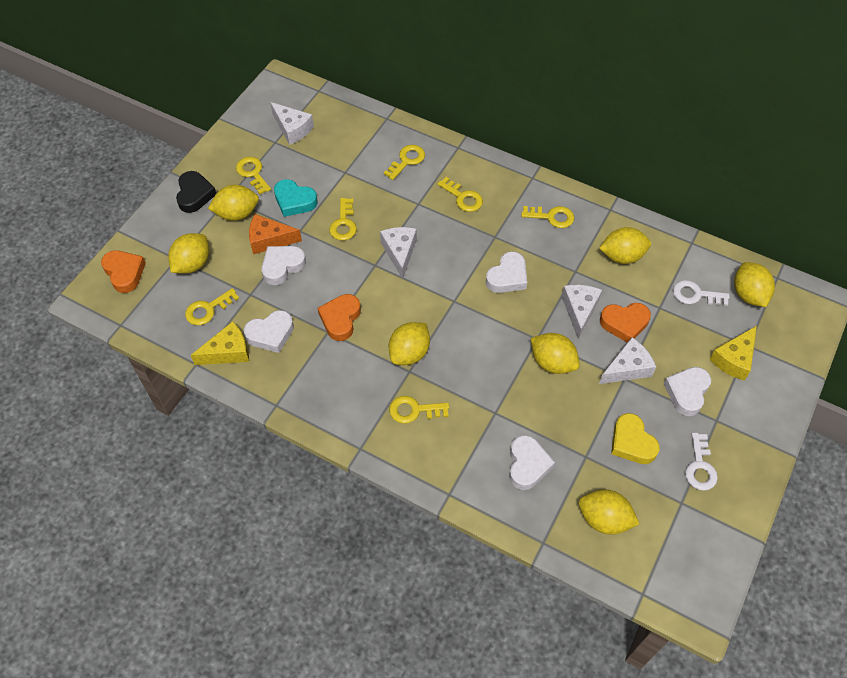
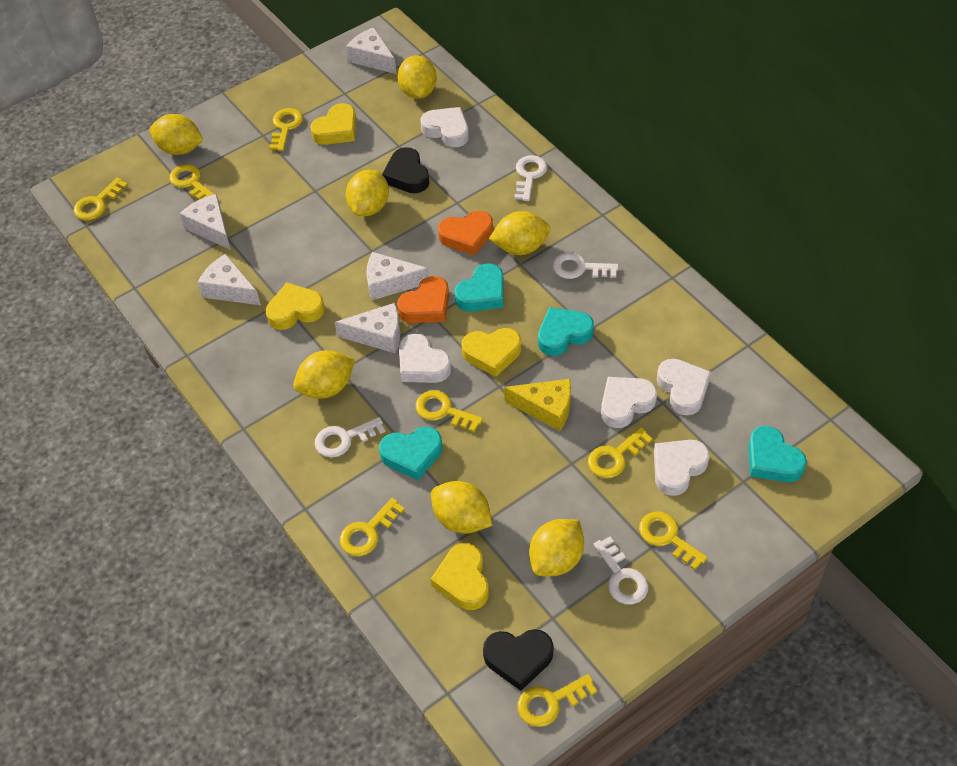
black heart: [176,171,216,213] = 1 -> [382,147,429,193] [483,629,554,691] = 2
orange cheese: [249,214,302,254] = 1 -> none = 0
orange heart: [101,250,146,293] [318,294,361,341] [600,303,651,343] = 3 -> [397,276,449,323] [438,211,493,255] = 2
turquoise heart: [274,179,318,217] = 1 -> [379,427,442,480] [454,263,504,312] [538,307,594,356] [748,426,807,482] = 4
white cheese: [270,102,314,145] [380,227,417,279] [561,285,602,339] [599,337,656,384] = 4 -> [179,194,231,250] [197,254,261,305] [335,303,400,353] [346,27,396,74] [366,252,429,300] = 5
white key: [673,280,730,306] [685,433,718,491] = 2 -> [315,417,385,458] [514,155,547,201] [553,252,619,279] [594,537,648,604] = 4
yellow cheese: [191,321,249,365] [709,326,757,381] = 2 -> [504,379,571,431] = 1
yellow heart: [611,413,660,464] = 1 -> [266,283,325,330] [310,103,357,145] [431,543,489,610] [462,328,521,377] = 4
yellow key: [185,288,239,325] [236,157,271,194] [329,198,357,240] [384,145,425,180] [389,396,449,424] [438,177,483,212] [521,206,574,228] = 7 -> [74,177,128,220] [169,164,214,200] [269,108,303,151] [340,498,405,556] [415,390,483,432] [518,674,597,727] [588,428,653,478] [639,512,708,570] = 8

